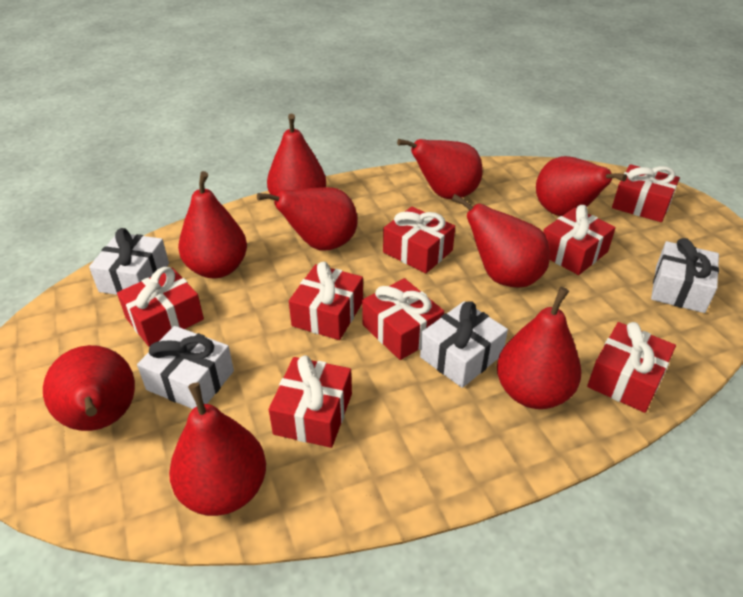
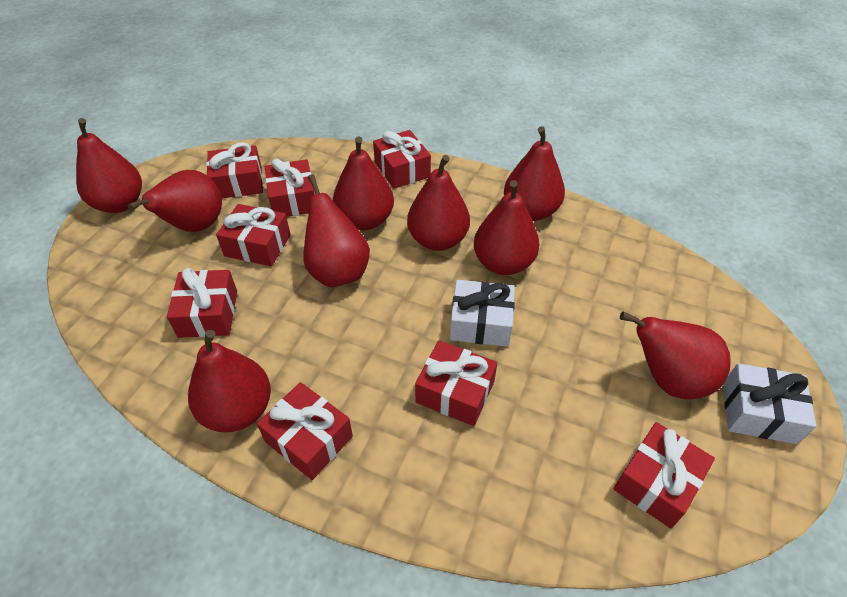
white gift: [89,228,169,295] [137,326,234,409] [420,301,508,388] [651,238,719,313] = 4 -> [450,280,515,347] [723,363,817,444] = 2

